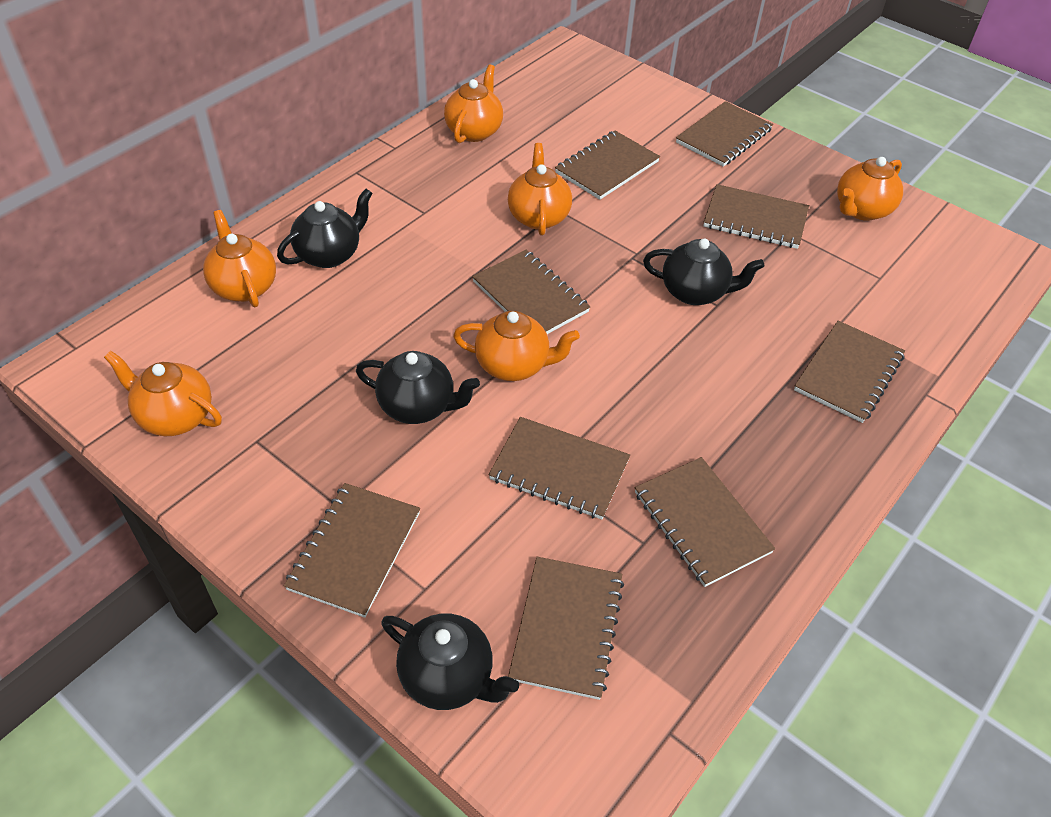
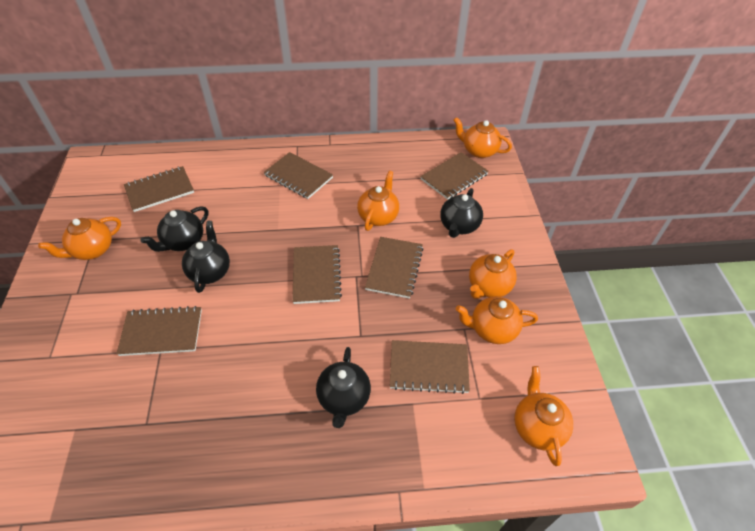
brown notebook: [284,483,420,618] [472,250,590,334] [489,417,630,520] [508,557,624,700] [555,131,660,200] [635,457,775,587] [676,101,773,167] [703,184,809,249] [794,321,905,423] = 9 -> [116,306,202,356] [124,166,194,212] [264,152,333,199] [292,245,342,304] [365,237,424,299] [390,340,470,394] [420,152,489,200] = 7

